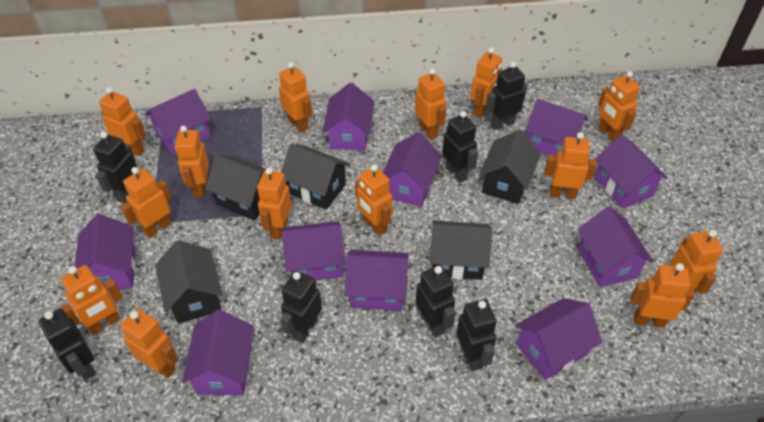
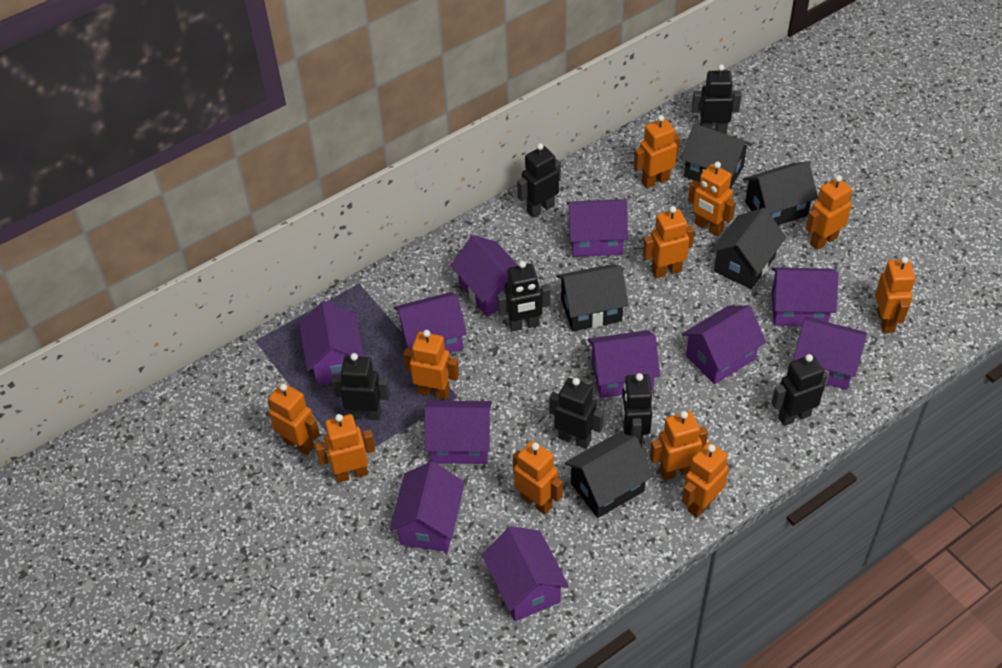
orange robot: [60,265,123,336] [99,87,146,156] [120,309,178,378] [121,167,172,238] [175,126,209,197] [257,168,292,240] [279,62,312,133] [355,165,392,236] [415,68,446,140] [471,47,502,118] [544,132,597,199] [598,71,640,142] [630,263,695,328] [670,230,723,294] = 14 -> [268,383,320,455] [315,414,375,483] [403,330,459,399] [513,440,563,515] [634,115,680,189] [643,206,694,278] [650,411,708,481] [682,442,729,518] [688,161,736,236] [806,175,852,250] [875,256,915,333] = 11

